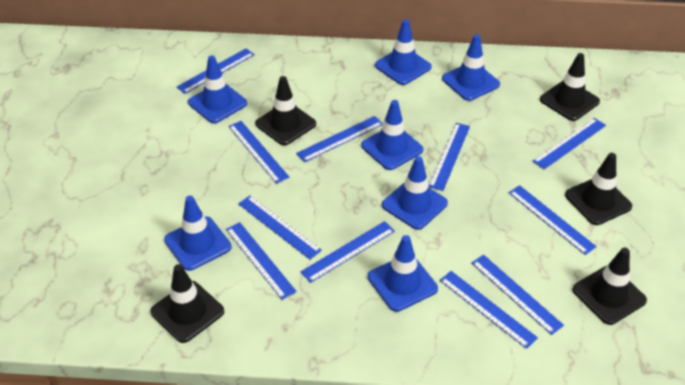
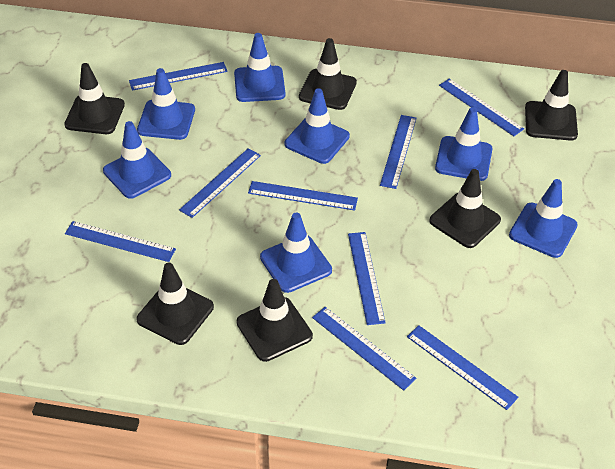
black traffic cone: [151,264,224,343] [255,76,316,145] [540,53,600,121] [565,153,632,225] [572,247,647,325] = 5 -> [64,63,125,134] [136,263,214,345] [236,279,313,362] [299,38,357,110] [429,169,501,248] [525,70,578,141] = 6
blue ruler: [176,48,255,94] [226,222,297,300] [228,121,290,184] [238,196,322,260] [296,116,383,162] [300,221,395,283] [429,123,470,191] [440,271,538,349] [471,255,564,335] [509,185,597,255] [533,118,606,169] = 11 -> [65,221,176,262] [129,62,228,91] [179,148,261,218] [248,181,358,210] [312,307,416,391] [348,232,386,325] [380,115,416,189] [407,325,518,410] [439,78,524,136] = 9

